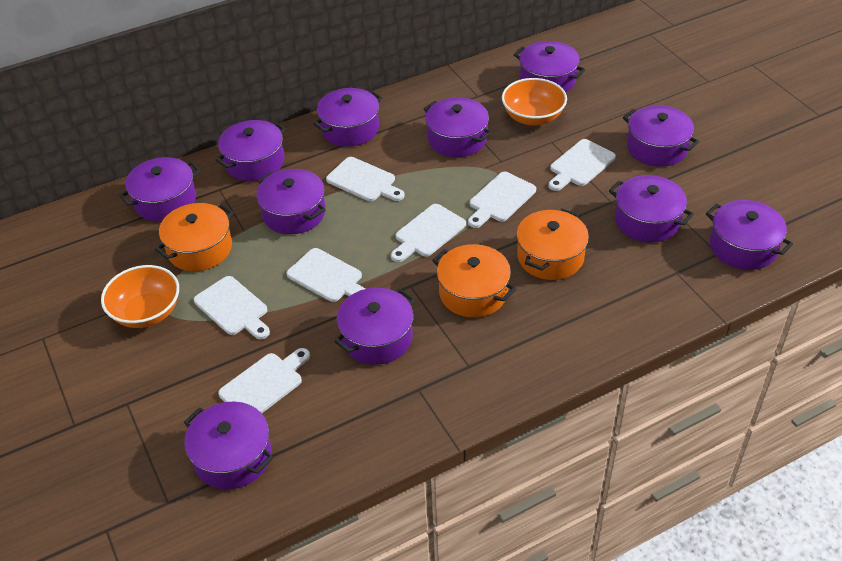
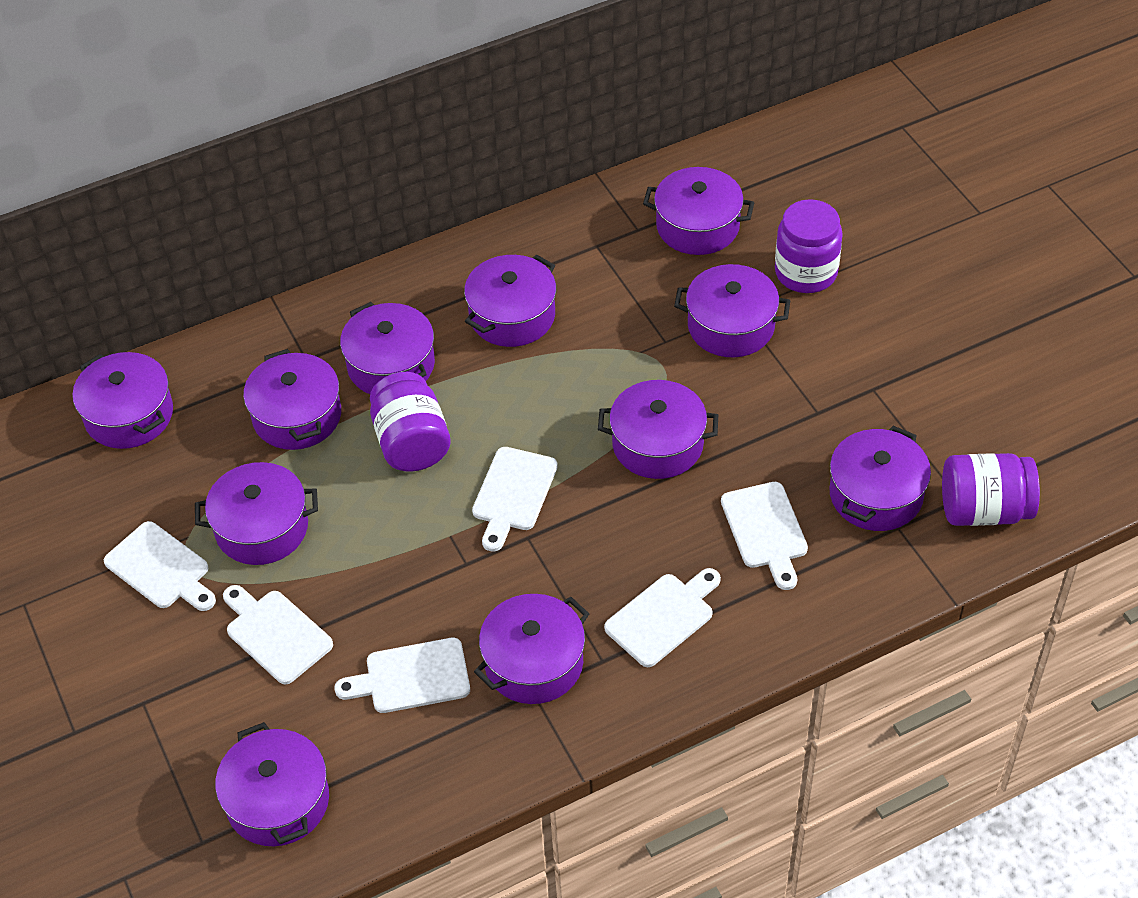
orange bowl: [101,265,179,328] [502,78,567,126] = 2 -> none = 0
orange pot: [155,203,234,271] [432,244,516,318] [516,208,589,280] = 3 -> none = 0
purple jar: none = 0 -> [370,372,451,472] [775,199,843,293] [942,453,1040,526] = 3
white cutting board: [194,276,270,339] [218,348,310,413] [287,248,366,302] [326,157,405,201] [391,204,466,262] [468,172,536,228] [548,139,616,191] = 7 -> [104,521,216,611] [223,585,333,685] [334,638,470,713] [472,447,558,552] [604,568,721,667] [721,482,808,590] = 6

